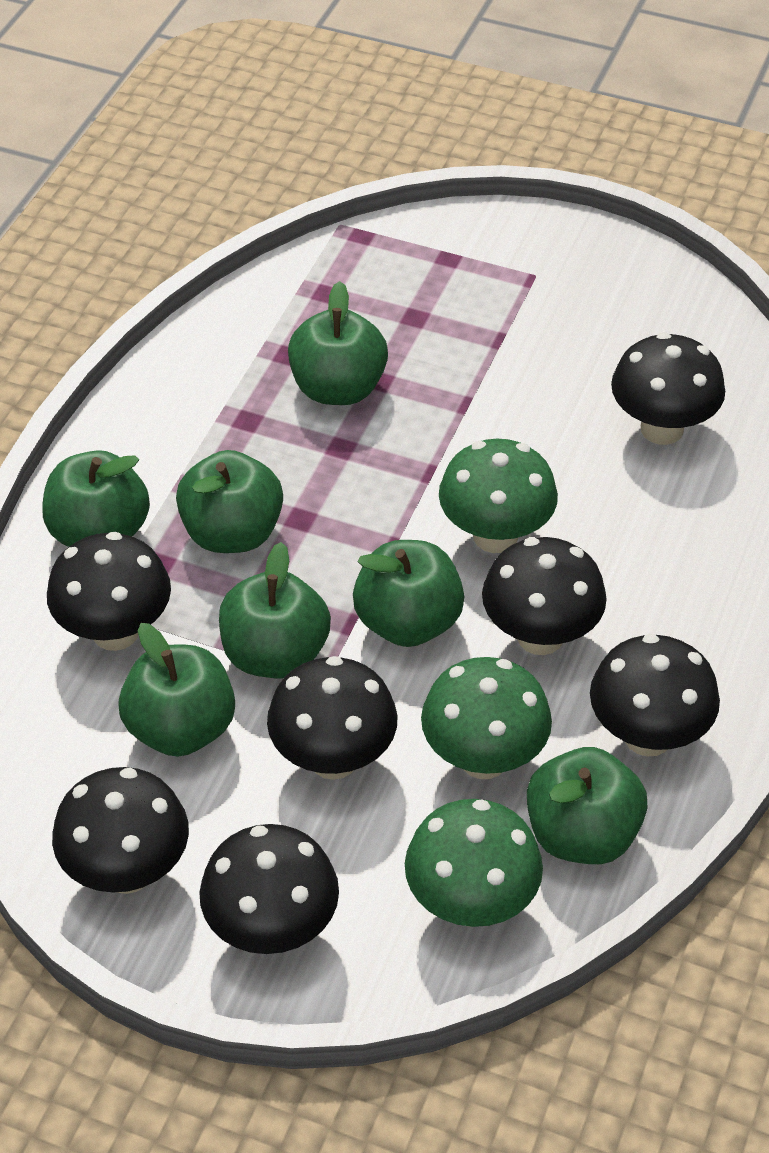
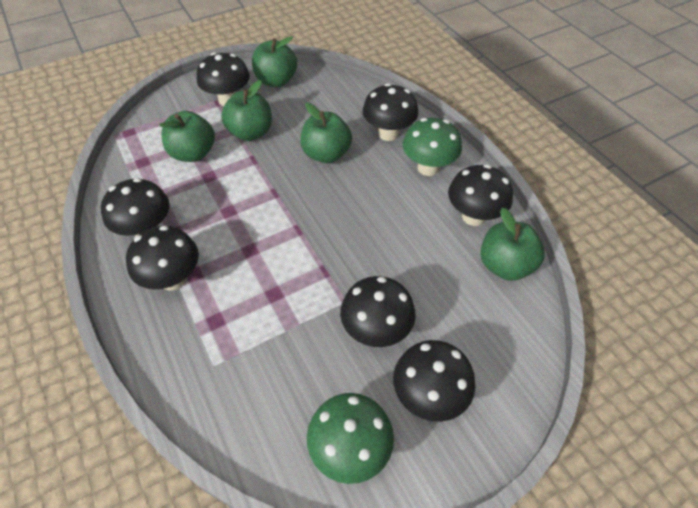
green apple: [42,450,150,547] [118,623,235,757] [176,450,283,553] [219,542,331,679] [288,281,388,405] [353,540,464,647] [527,747,648,864] = 7 -> [159,111,215,162] [221,80,272,141] [252,36,297,87] [300,103,352,163] [480,208,545,281] = 5
green mushroom: [405,799,543,927] [421,657,552,779] [439,439,558,553] = 3 -> [307,393,394,484] [403,118,462,176] = 2

